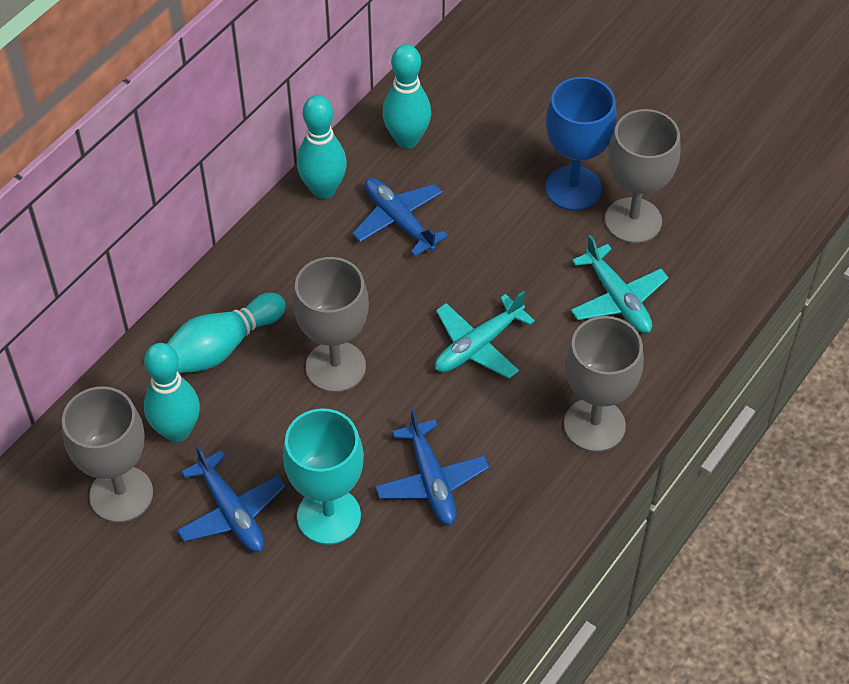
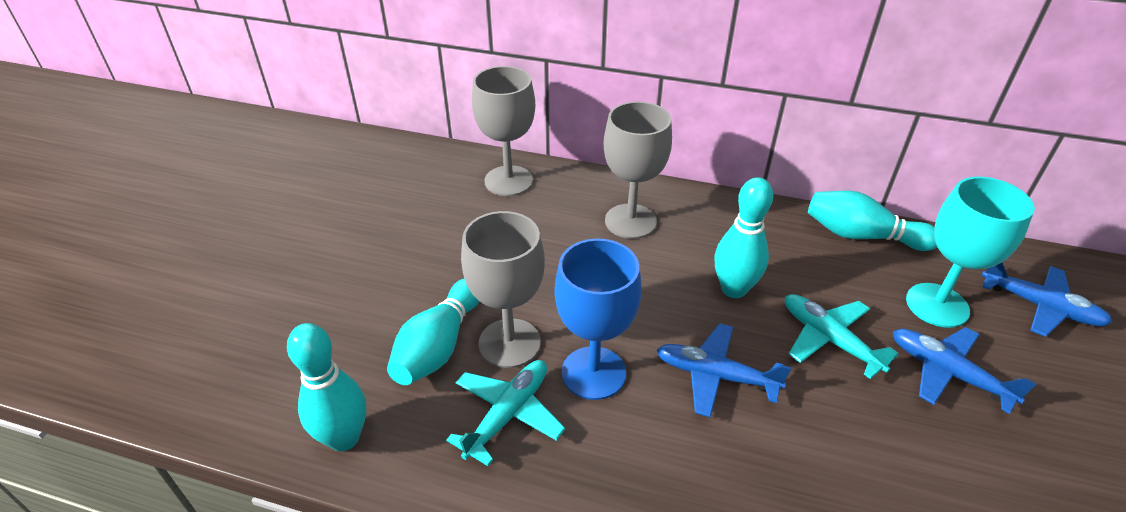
grey goblet: [62,386,153,523] [293,257,369,393] [564,316,644,452] [605,109,681,243] = 4 -> [461,211,545,368] [472,66,535,196] [604,101,672,239] = 3

